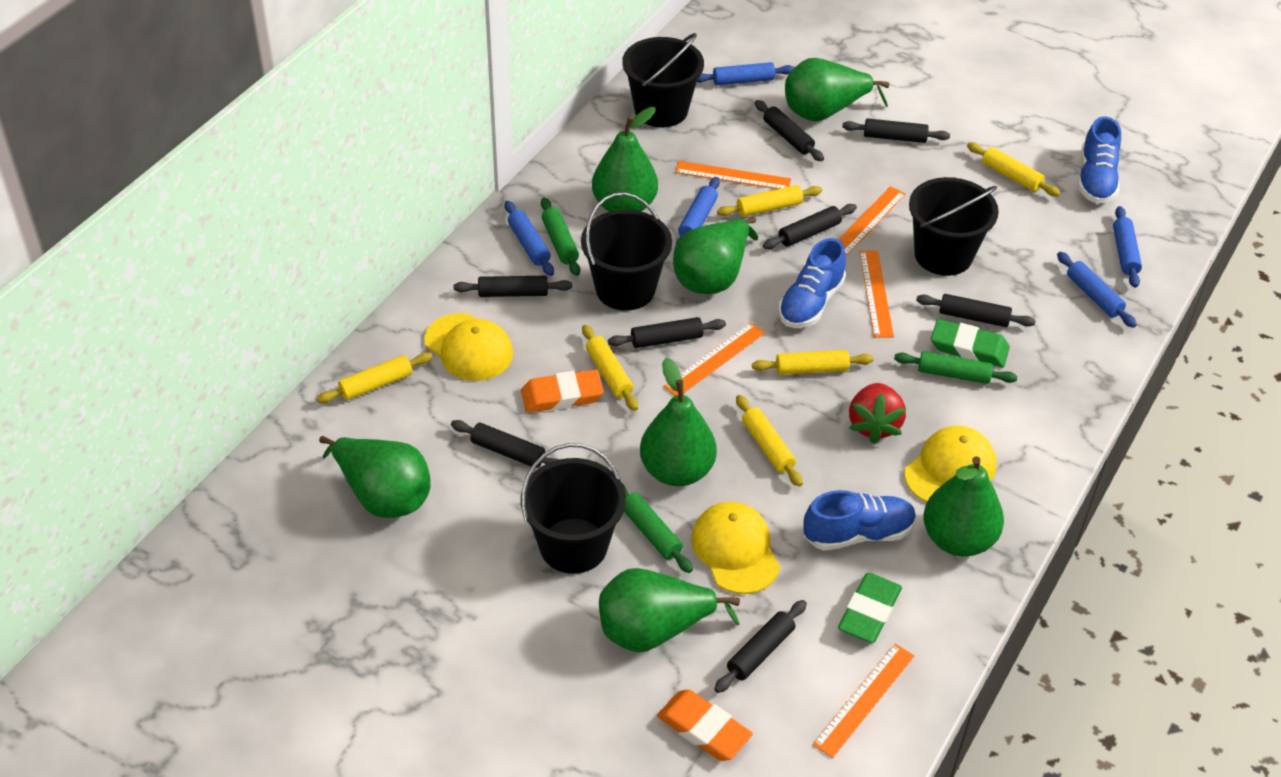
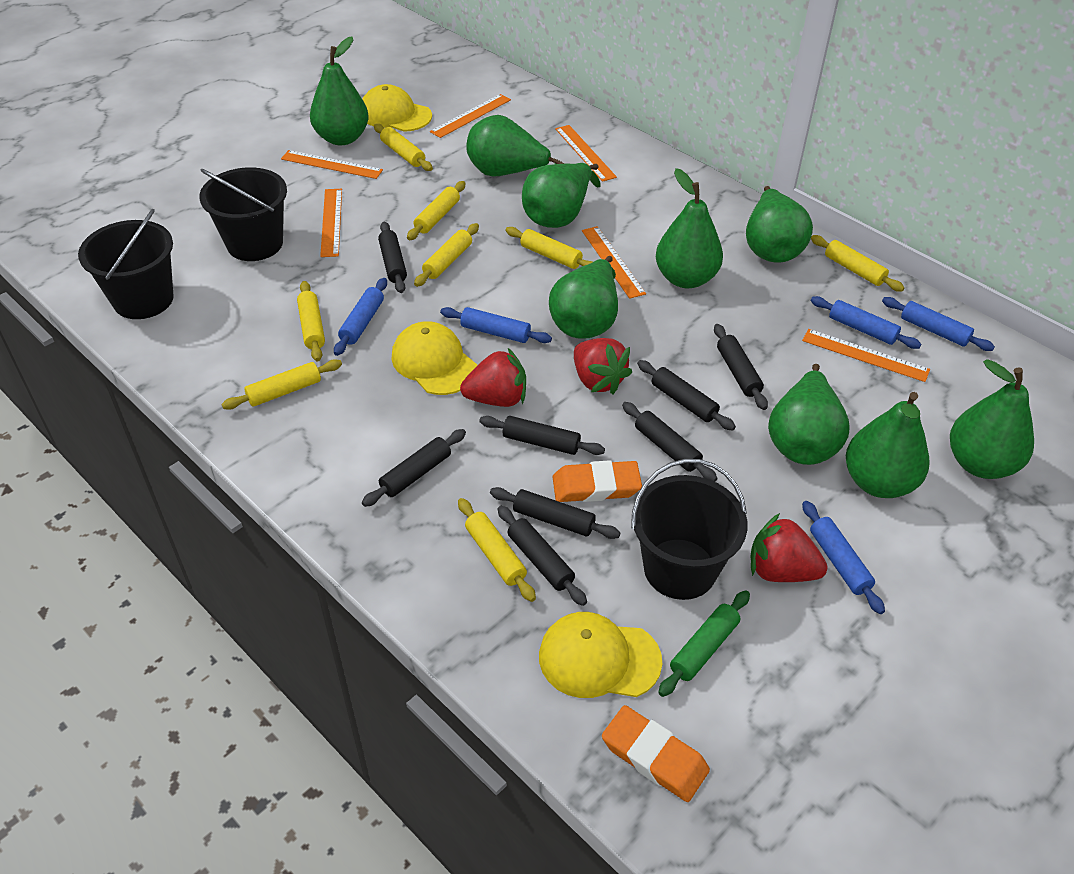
black bucket: [521,443,626,574] [581,192,672,311] [622,33,704,127] [909,177,999,276] = 4 -> [78,209,174,319] [199,167,287,261] [631,459,748,600] = 3
blue shoe: [778,238,846,328] [803,490,916,551] [1078,117,1121,203] = 3 -> none = 0
green eraser: [838,573,902,643] [931,319,1010,367] = 2 -> none = 0
green pear: [319,436,431,518] [592,107,658,212] [599,568,740,652] [640,358,717,486] [673,217,758,294] [785,58,889,121] [923,456,1004,556] = 7 -> [310,37,368,145] [466,115,565,177] [522,163,600,228] [549,256,618,339] [656,168,723,288] [746,186,813,263] [768,364,849,465] [846,392,929,498] [950,359,1034,479] = 9
green rolling pin: [541,197,580,276] [622,483,693,573] [894,351,1018,384] = 3 -> [658,590,750,697] = 1
orange ruler: [663,323,765,396] [675,161,791,189] [813,644,914,758] [838,186,906,256] [859,250,894,338] = 5 -> [281,150,383,179] [320,189,342,257] [430,94,511,138] [555,125,617,182] [582,226,646,299] [802,329,930,382] = 6
red strawberry: [849,383,906,444] = 1 -> [460,348,526,407] [574,338,632,394] [750,513,827,582] = 3
yellow rolling pin: [317,352,433,403] [582,325,638,411] [717,185,822,217] [736,395,803,487] [752,350,874,375] [967,142,1060,197] = 6 -> [222,359,342,410] [297,281,325,361] [374,123,433,171] [407,181,465,240] [414,223,479,287] [458,498,536,602] [506,227,593,269] [811,235,904,292] = 8

